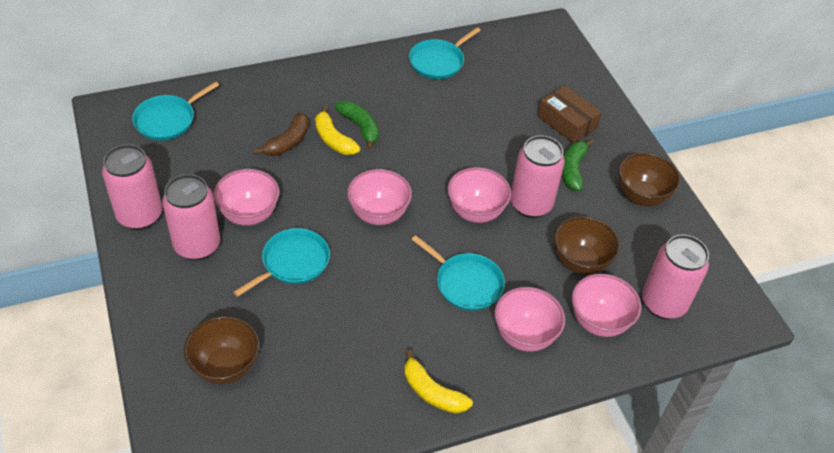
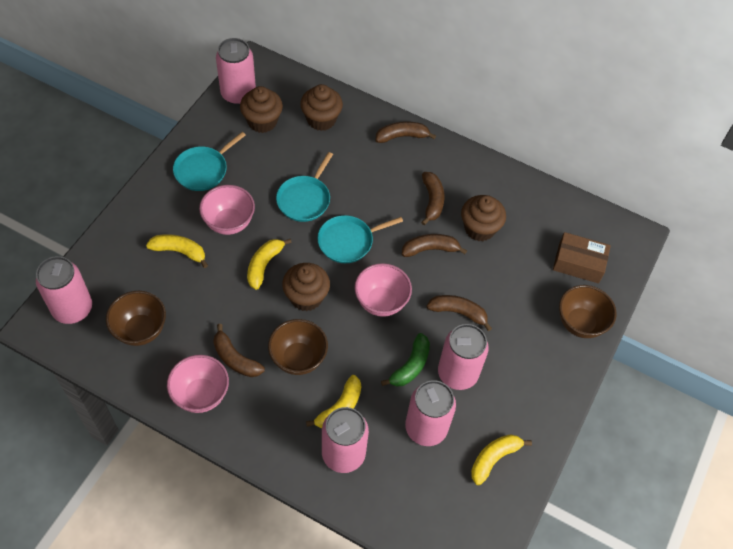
brown banana: [254,112,309,156] = 1 -> [213,324,265,377] [376,121,436,143] [402,234,467,257] [421,172,445,225] [426,295,492,331] = 5
brown cupcake: none = 0 -> [240,86,283,133] [282,263,330,311] [300,84,343,131] [461,195,506,241] = 4
green banana: [335,101,379,150] [562,139,594,191] = 2 -> [381,333,430,387] = 1
pink bowl: [213,169,279,225] [347,169,412,225] [447,167,511,223] [494,287,565,352] [572,274,641,337] = 5 -> [167,355,229,413] [199,185,255,235] [354,263,412,317] = 3
pink can: [102,144,162,230] [162,174,220,260] [510,135,565,218] [642,234,709,319] = 4 -> [36,256,92,324] [216,38,256,105] [322,407,369,473] [405,380,456,446] [438,324,489,390] = 5
turquoise pan: [132,81,219,140] [233,228,330,297] [409,27,481,79] [411,235,505,311] = 4 -> [173,132,246,191] [276,152,333,222] [317,215,403,263] = 3
yellow banana: [315,106,360,155] [404,350,473,414] = 2 -> [146,234,208,268] [247,239,292,290] [306,375,361,428] [471,434,532,485] = 4

